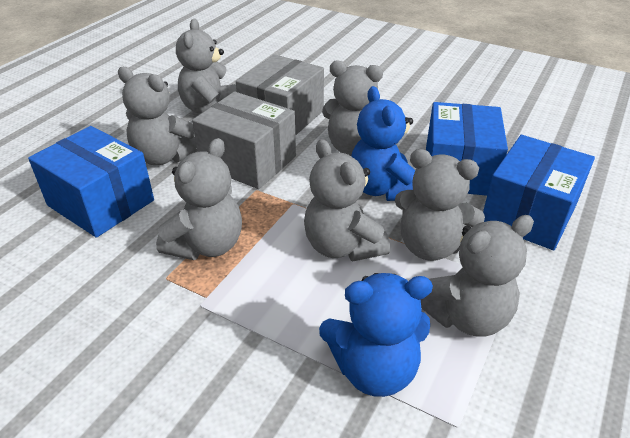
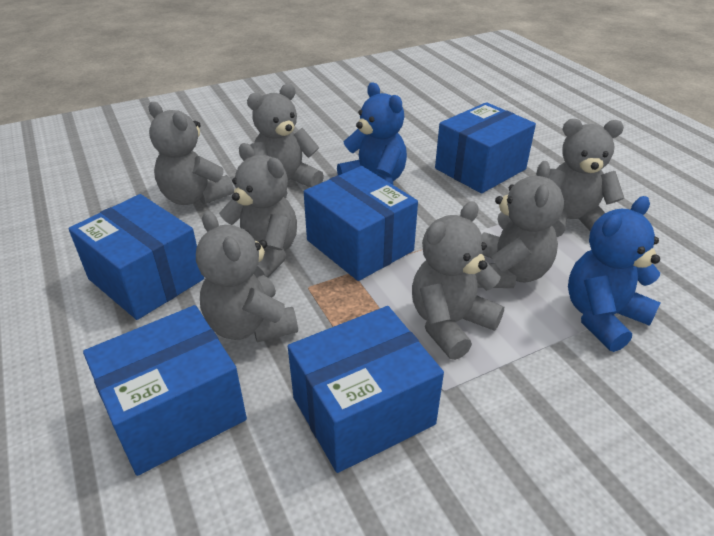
blue box: [28,126,154,238] [426,102,508,196] [483,135,595,250] = 3 -> [68,194,204,320] [83,305,247,476] [288,306,444,473] [304,166,418,281] [435,102,536,194] = 5
grey box: [192,92,296,189] [236,54,324,136] = 2 -> none = 0

